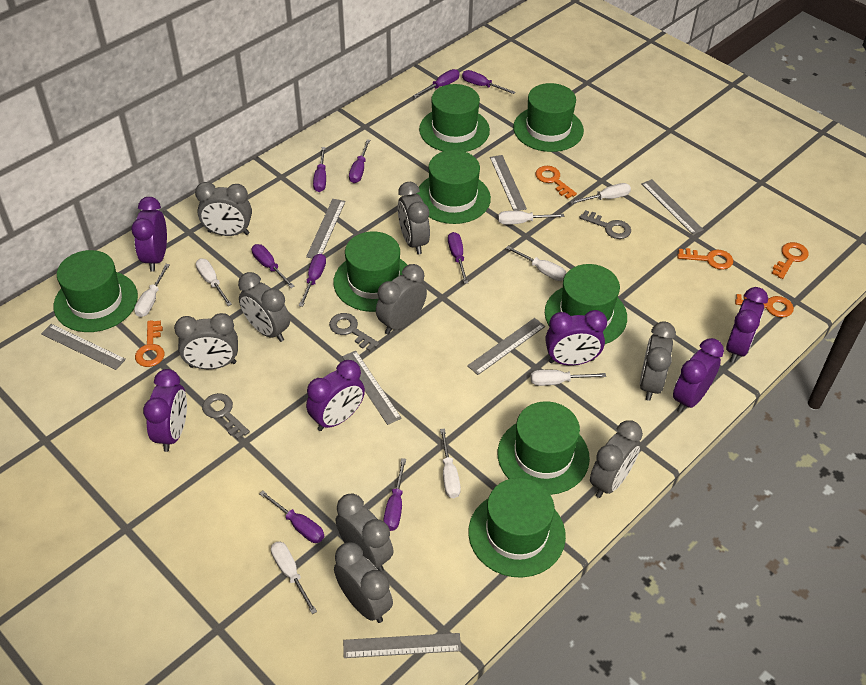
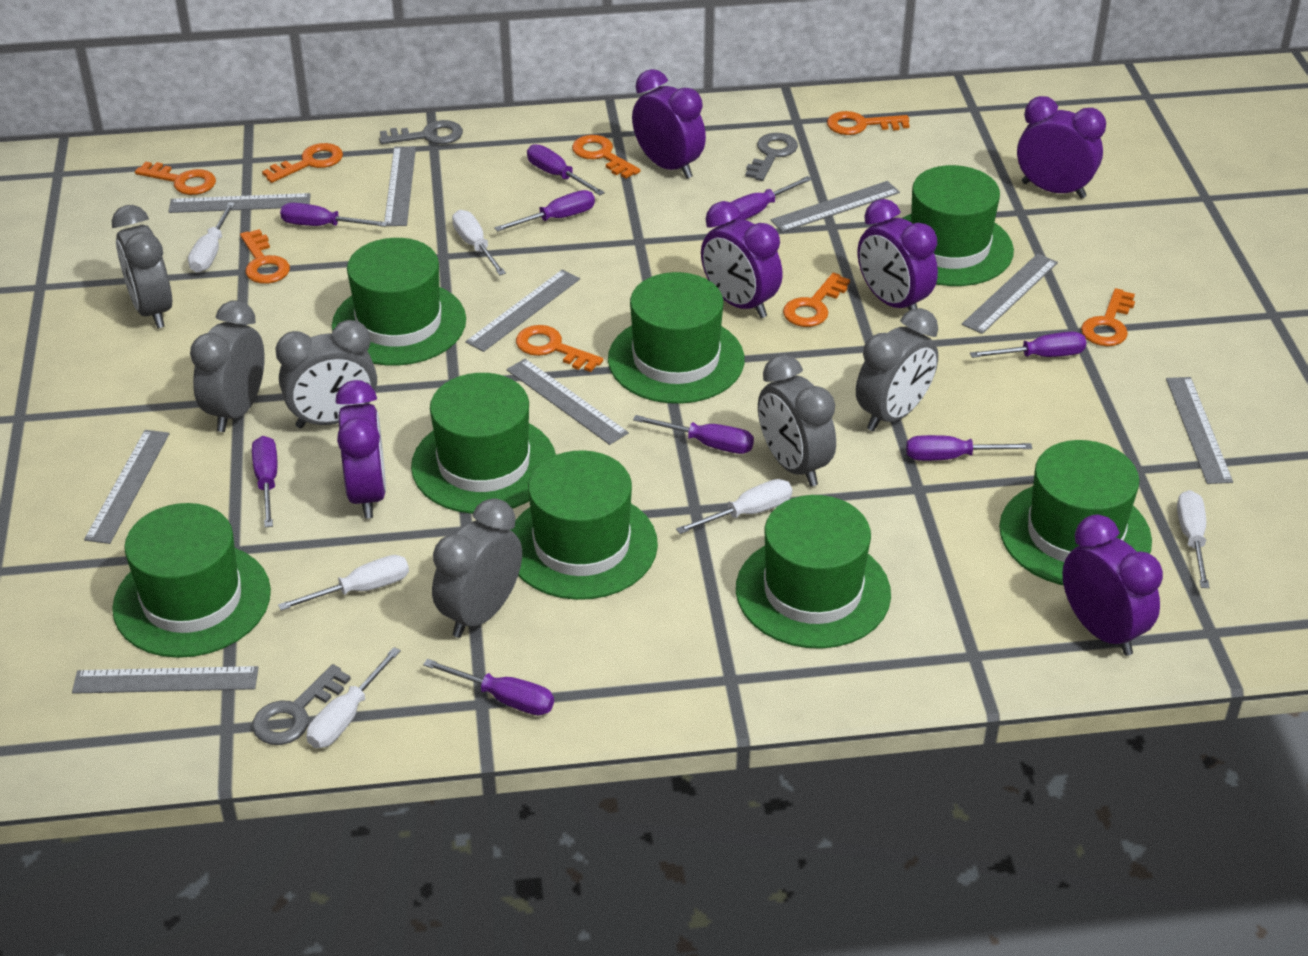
grey clock: [174,313,238,369] [195,182,252,236] [238,272,290,342] [334,542,393,623] [336,493,393,572] [376,264,427,334] [398,182,430,255] [590,420,643,498] [640,321,676,401] = 9 -> [112,205,172,328] [190,301,265,432] [276,320,377,428] [432,498,522,638] [758,355,836,487] [856,308,938,431] = 6
grey ruler: [41,324,126,370] [306,199,346,259] [342,351,402,425] [343,633,461,658] [467,318,545,375] [490,155,527,211] [641,179,704,235] = 7 -> [72,666,259,694] [84,430,169,544] [168,193,311,213] [384,146,416,226] [465,270,580,352] [506,359,629,445] [771,181,900,232] [962,253,1058,334] [1166,377,1233,484] = 9
orange key: [135,320,165,367] [536,166,577,199] [677,248,733,270] [735,294,794,318] [771,242,809,279] = 5 -> [135,162,216,195] [240,229,290,284] [262,143,343,183] [516,325,603,372] [572,135,641,179] [783,273,850,327] [827,111,910,135] [1081,288,1135,346] = 8
white screwdriver: [134,264,170,317] [196,258,232,306] [271,541,317,614] [440,429,461,498] [498,211,564,225] [506,246,566,281] [531,370,606,386] [570,183,631,204] = 8 -> [188,202,235,273] [278,555,409,611] [307,647,401,748] [452,210,506,275] [676,479,792,534] [1177,490,1210,588] = 6

